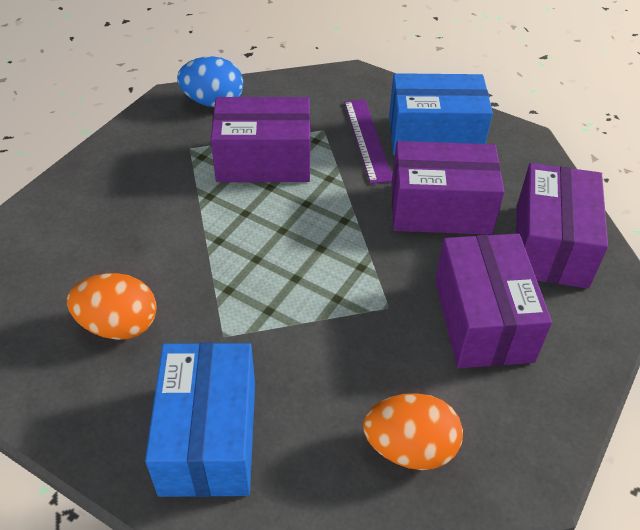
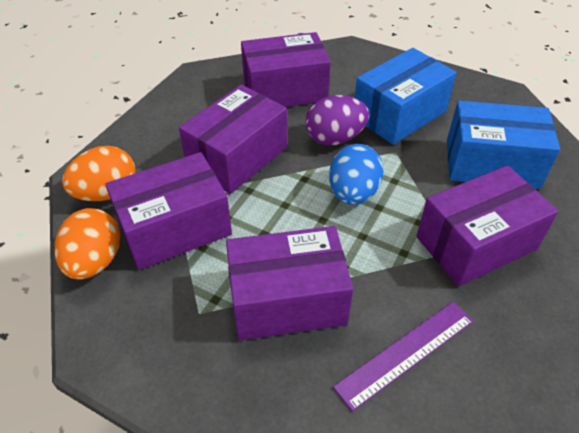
purple box: [211,97,310,182] [391,141,504,235] [435,233,552,368] [516,163,608,288] = 4 -> [106,152,232,270] [179,85,287,194] [226,226,353,341] [241,32,331,107] [416,165,558,286] = 5
purple egg: none = 0 -> [305,95,369,145] = 1

